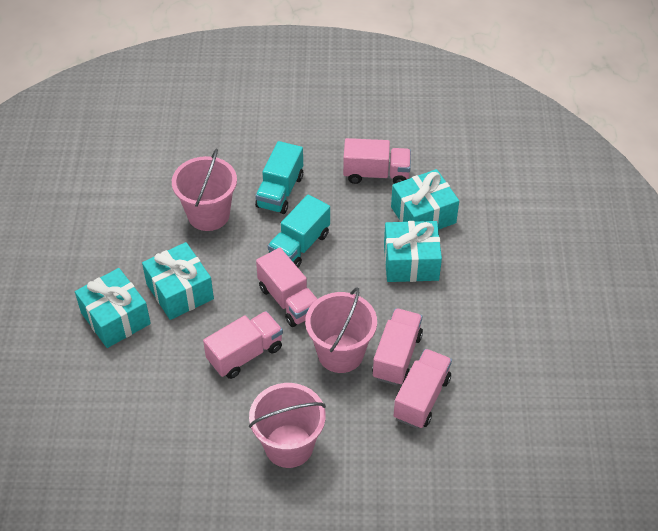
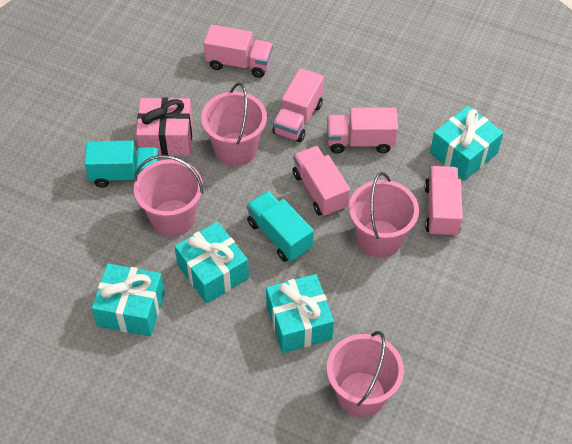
pink bucket: [172,149,237,231] [249,383,326,468] [305,287,377,373] = 3 -> [134,155,204,237] [201,83,267,166] [327,331,404,417] [349,172,419,258] = 4
pink gift: none = 0 -> [136,97,193,156] = 1

